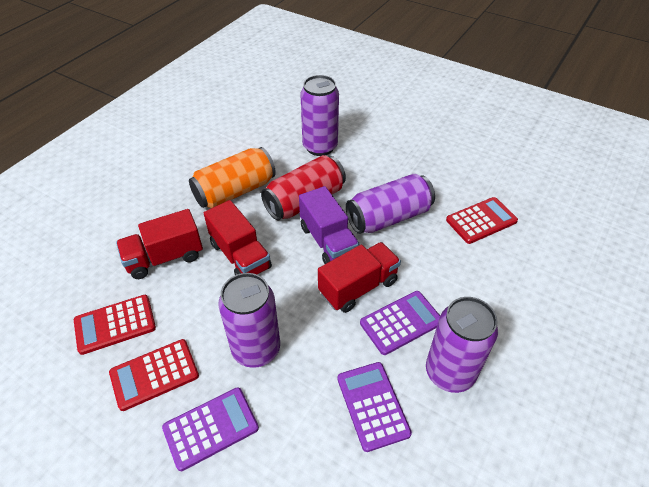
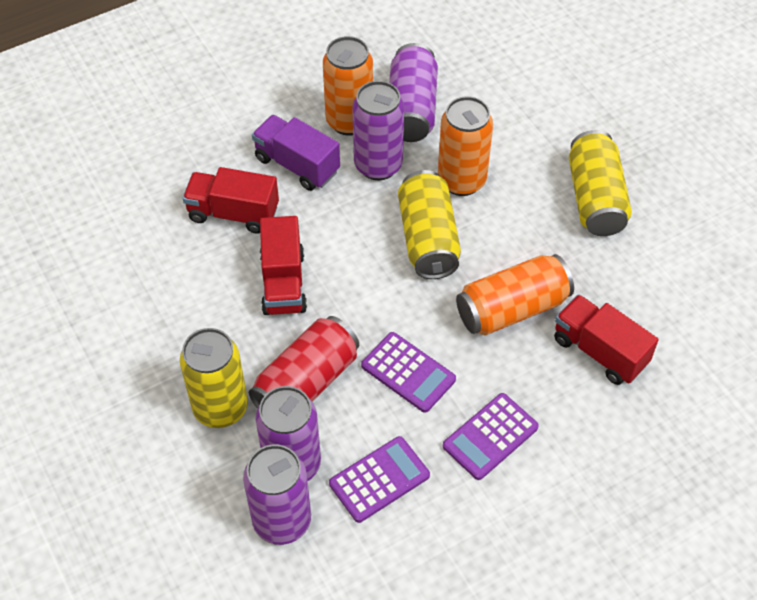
orange can: [189,147,276,208] = 1 -> [323,36,373,136] [438,96,493,196] [456,254,574,336] = 3
red calculator: [74,295,156,355] [109,339,199,411] [446,197,518,244] = 3 -> none = 0
yellow can: none = 0 -> [180,328,248,428] [398,170,461,279] [569,130,632,236] = 3

